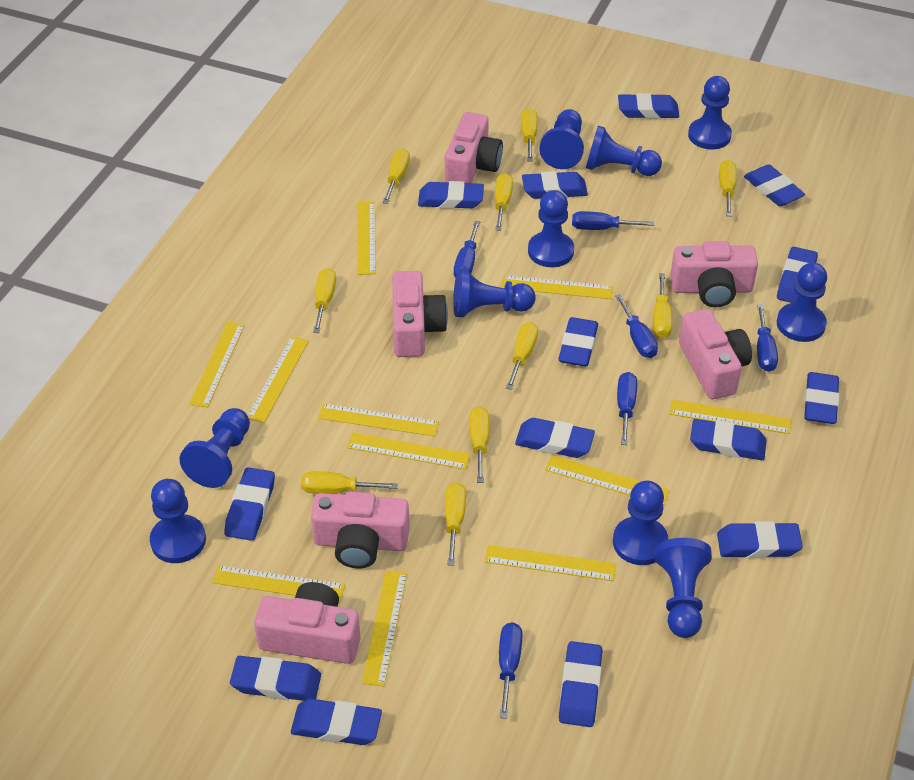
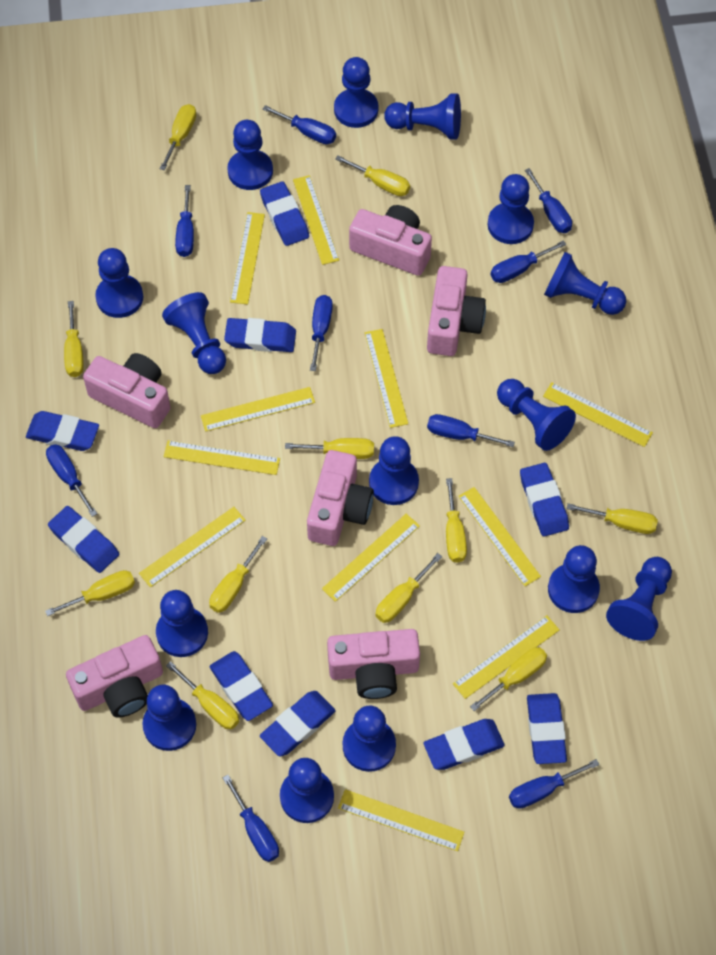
blue eraser: [224,467,275,541] [230,656,321,701] [291,699,382,745] [418,181,484,209] [515,418,595,458] [522,171,588,199] [558,317,598,366] [559,641,602,727] [618,93,679,119] [690,419,767,460] [717,521,803,558] [744,164,805,206] [777,247,818,303] [804,372,839,424] = 14 -> [26,411,99,451] [48,506,119,573] [210,651,273,721] [224,318,296,352] [260,181,309,246] [260,691,335,756] [424,719,505,770] [520,463,569,537] [527,693,567,764] = 9
blue pawn: [150,479,206,563] [179,408,250,488] [453,269,536,317] [528,190,574,267] [539,109,584,169] [586,126,662,176] [613,481,669,565] [654,538,712,638] [688,76,732,149] [777,262,827,342] = 10 -> [95,248,143,318] [142,684,196,751] [156,590,208,657] [162,292,226,374] [227,120,273,190] [280,758,334,823] [334,57,378,128] [343,706,396,772] [369,436,419,505] [384,94,461,139] [488,174,534,244] [497,379,576,451] [544,252,626,315] [548,545,600,613] [606,557,672,641] = 15
blue screwdriver: [454,221,480,278] [499,622,523,719] [572,211,655,230] [615,294,658,358] [617,372,637,445] [757,304,778,372] = 6 -> [46,444,97,517] [175,185,194,257] [223,775,279,862] [263,105,336,144] [310,295,333,371] [427,414,515,447] [491,240,566,283] [509,759,600,809] [525,168,572,233] = 9
yellow screwdriver: [301,471,398,494] [313,268,336,333] [383,149,410,204] [445,482,466,566] [470,406,489,483] [495,173,513,231] [506,322,538,390] [521,108,538,162] [653,273,672,338] [719,160,737,217] = 10 -> [45,570,135,616] [64,301,84,377] [159,104,196,171] [166,661,239,730] [209,536,267,613] [285,438,374,459] [335,155,410,196] [375,553,442,623] [446,478,467,563] [470,647,547,711] [567,503,658,534] = 11

